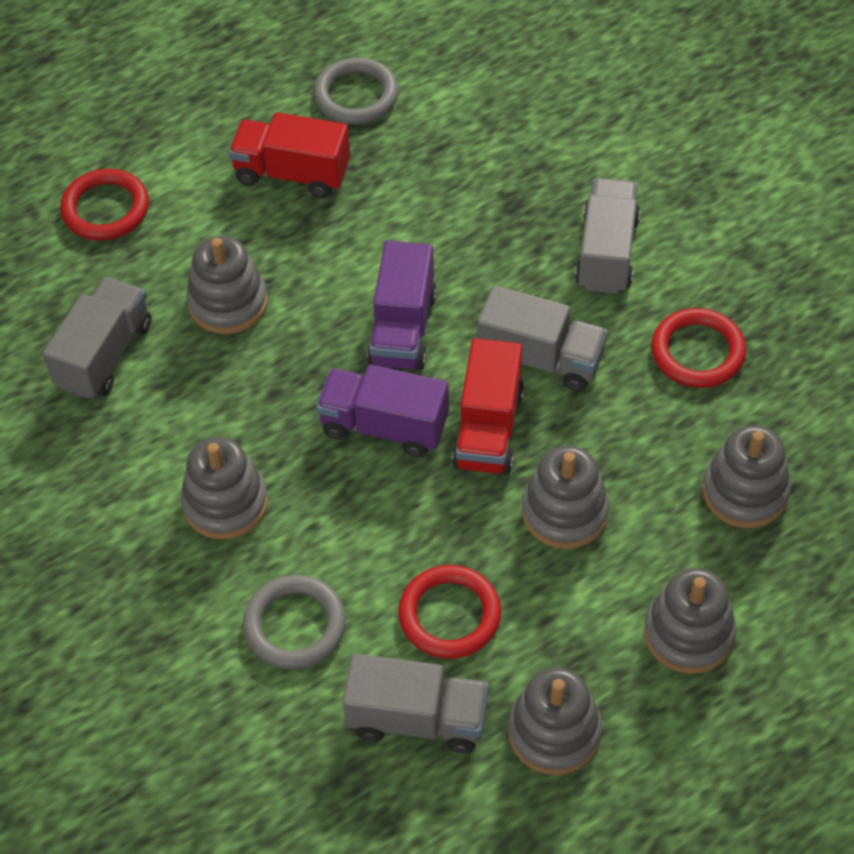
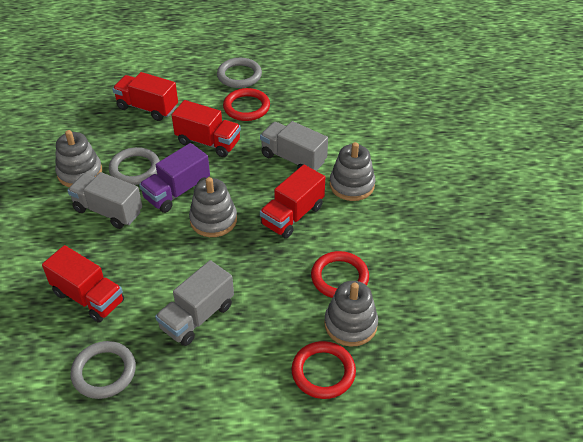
grey ring: [243,575,346,669] [313,58,398,124] = 2 -> [70,341,136,399] [109,147,160,185] [217,58,262,88] = 3
grey stacking toy: [181,437,268,539] [186,236,268,334] [508,668,602,775] [522,446,609,549] [644,568,736,674] [702,425,791,528] = 6 -> [55,130,102,187] [189,177,237,237] [324,281,378,347] [330,142,375,201] = 4
grey truck: [43,277,152,399] [343,654,488,754] [478,286,608,391] [575,178,640,294] = 4 -> [67,172,142,229] [155,260,234,346] [260,121,328,171] = 3
purple truck: [316,365,449,458] [367,241,437,371] = 2 -> [139,143,210,213] = 1
red truck: [229,112,350,198] [452,338,524,475] = 2 -> [42,245,124,323] [112,72,178,121] [172,100,241,157] [260,165,325,239] = 4

